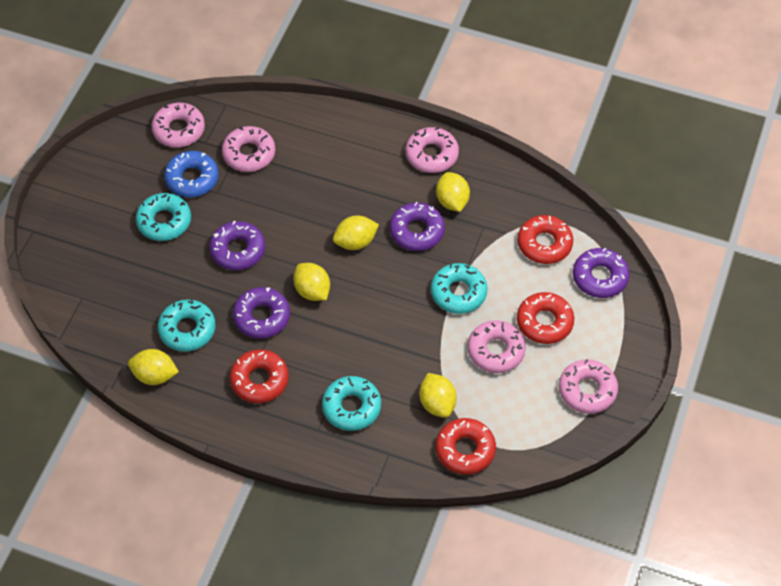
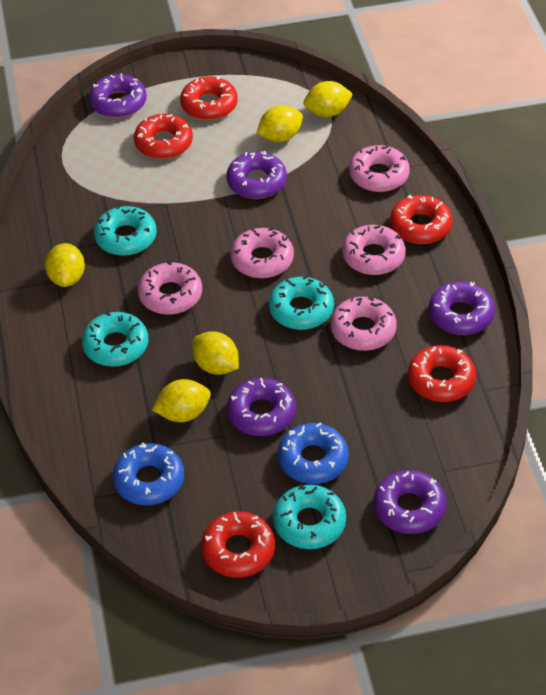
blue donut: [164,151,219,197] = 1 -> [113,443,184,505] [278,423,349,484] = 2
purple donut: [209,221,265,270] [233,287,290,339] [390,202,445,251] [573,248,630,298] = 4 -> [89,74,147,118] [226,151,287,199] [227,378,296,436] [373,470,446,534] [429,282,495,335] = 5
red donut: [230,349,289,403] [436,418,496,475] [517,292,574,344] [518,215,573,264] = 4 -> [134,114,193,159] [180,76,238,120] [201,511,275,578] [390,195,453,244] [408,345,476,402] = 5

